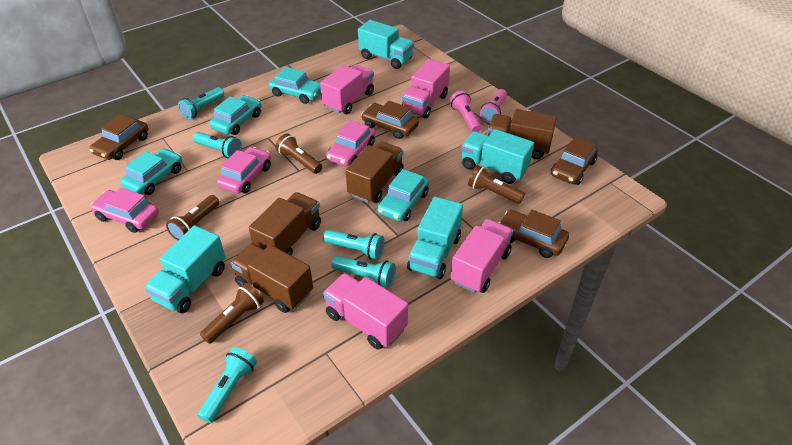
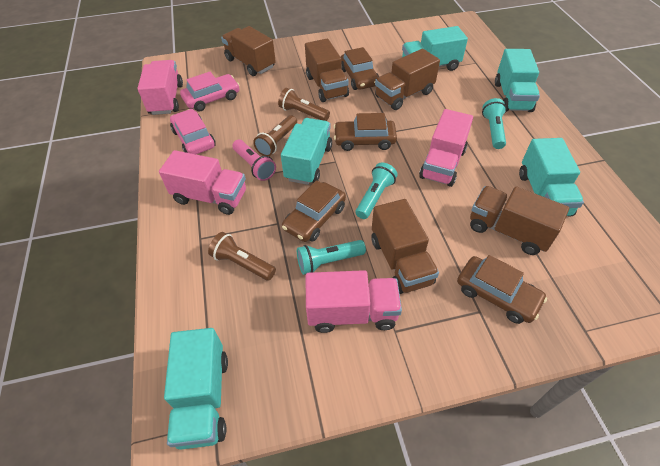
brown flashlight: [166,195,219,240] [200,283,264,344] [275,134,322,174] [468,166,525,204] = 4 -> [208,232,276,281] [253,115,297,156] [278,88,330,121] = 3
brown truck: [230,243,313,313] [249,192,321,256] [346,142,404,203] [487,109,557,159] = 4 -> [221,26,276,76] [305,39,349,102] [372,199,439,294] [375,49,440,110] [470,186,569,255] = 5
pink car: [90,188,159,233] [217,147,271,194] [326,120,375,167] = 3 -> [170,109,216,154] [180,72,240,112] = 2
pink flashlight: [450,90,481,132] [480,89,507,123] = 2 -> [232,140,276,181] = 1
turquoise car: [120,148,182,195] [209,95,261,135] [269,67,321,104] [377,169,429,222] = 4 -> none = 0
turquoise flashlight: [178,87,224,119] [193,132,242,158] [197,347,257,423] [323,230,385,260] [332,256,396,288] = 5 -> [297,240,366,275] [355,163,398,219] [482,98,506,149] = 3
turquoise truck: [144,225,226,313] [358,20,414,69] [407,197,463,279] [461,129,534,184] = 4 -> [164,328,228,450] [281,118,332,185] [402,26,468,71] [495,49,540,112] [519,138,584,217] = 5

